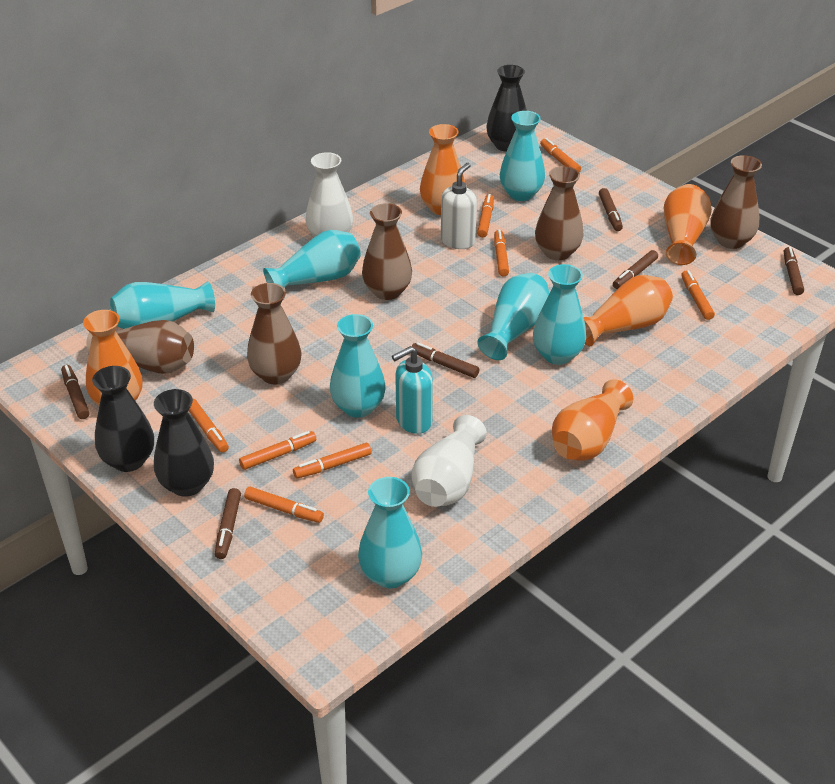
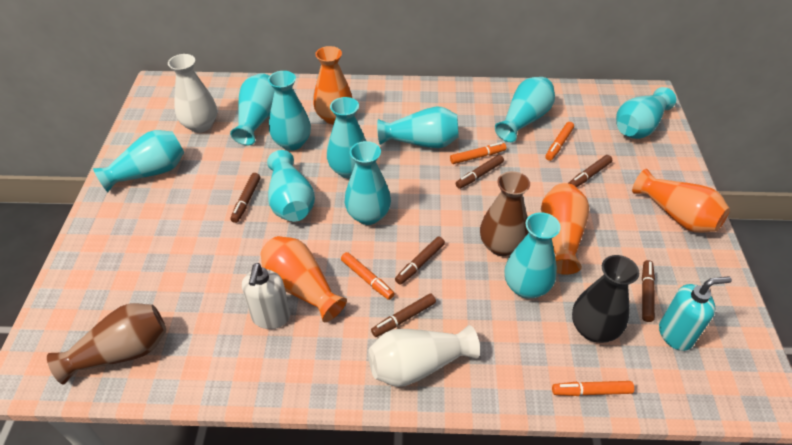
black vase: [92,366,154,472] [154,389,214,497] [486,65,527,152] = 3 -> [572,255,639,343] = 1
brown vase: [86,320,194,374] [247,283,301,385] [362,203,412,300] [535,166,583,260] [711,155,762,249] = 5 -> [47,303,166,385] [480,171,530,256] = 2
orange marker: [189,399,229,453] [239,431,316,470] [244,487,324,523] [293,443,372,479] [477,194,494,238] [494,230,509,276] [540,138,581,172] [681,270,715,320] = 8 -> [341,252,395,300] [450,142,506,164] [545,122,574,161] [552,381,634,396] = 4
orange vase: [83,310,143,406] [420,124,465,215] [552,379,633,461] [584,275,673,346] [664,184,712,265] = 5 -> [261,236,347,322] [313,46,352,124] [541,183,589,275] [632,169,730,233] = 4
turquoise vase: [110,281,215,329] [263,230,361,288] [330,314,386,418] [358,477,422,588] [478,273,549,360] [500,111,545,201] [533,264,586,365] = 7 -> [93,130,185,192] [230,73,275,145] [267,150,315,222] [268,71,311,151] [327,97,366,179] [345,141,391,225] [377,106,459,148] [495,77,555,142] [505,212,561,299] [616,87,676,139] = 10

